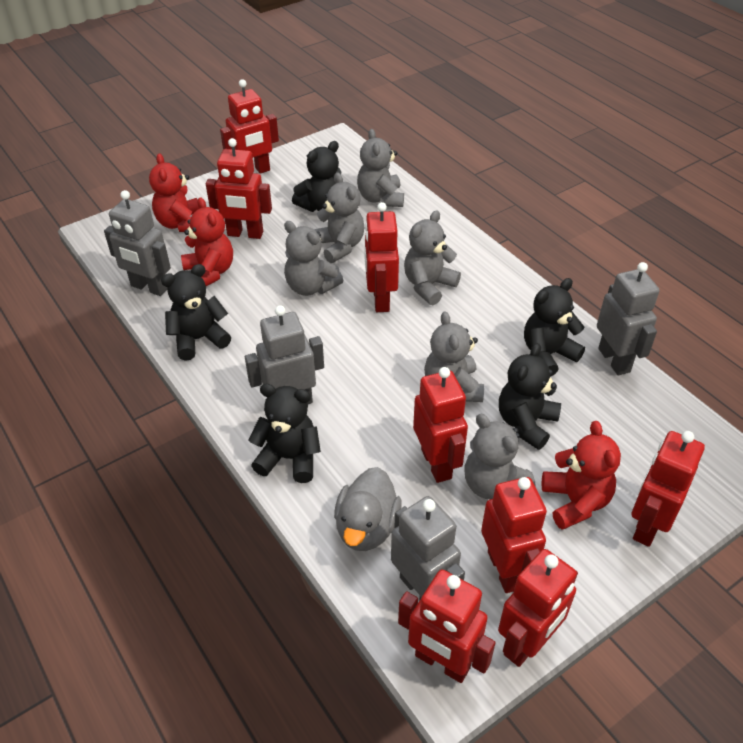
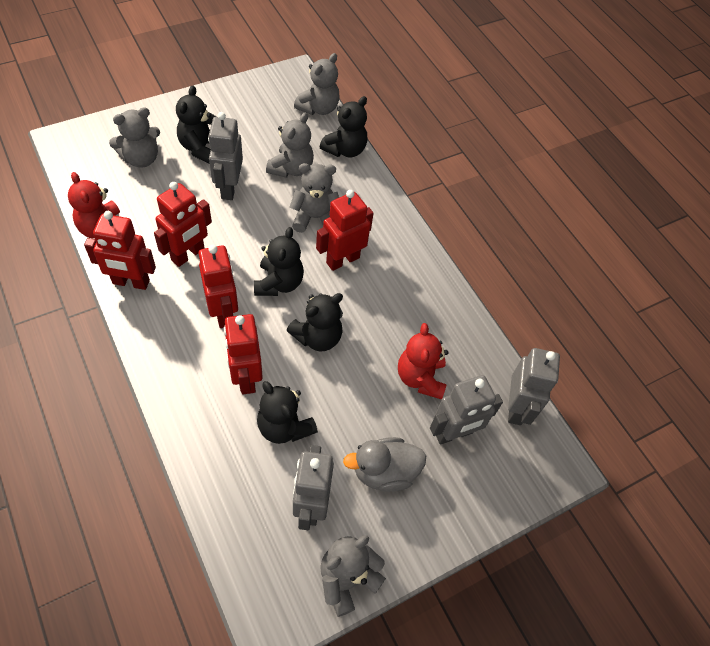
grey teddy bear: [284,221,343,296] [314,172,364,263] [357,129,404,207] [404,210,461,305] [424,311,484,402] [464,414,535,499] = 6 -> [109,107,160,168] [266,113,314,178] [290,163,339,233] [294,53,340,115] [320,535,386,617] = 5
red robot: [206,138,272,239] [220,79,279,174] [364,202,399,312] [398,570,495,683] [413,367,468,483] [481,477,547,593] [498,549,578,667] [631,431,705,547] = 8 -> [84,211,156,290] [154,182,212,267] [198,245,238,328] [224,314,263,394] [316,190,374,271] = 5
red teddy bear: [149,153,199,232] [181,197,233,286] [541,421,621,530] = 3 -> [68,172,120,238] [398,323,448,400] = 2

